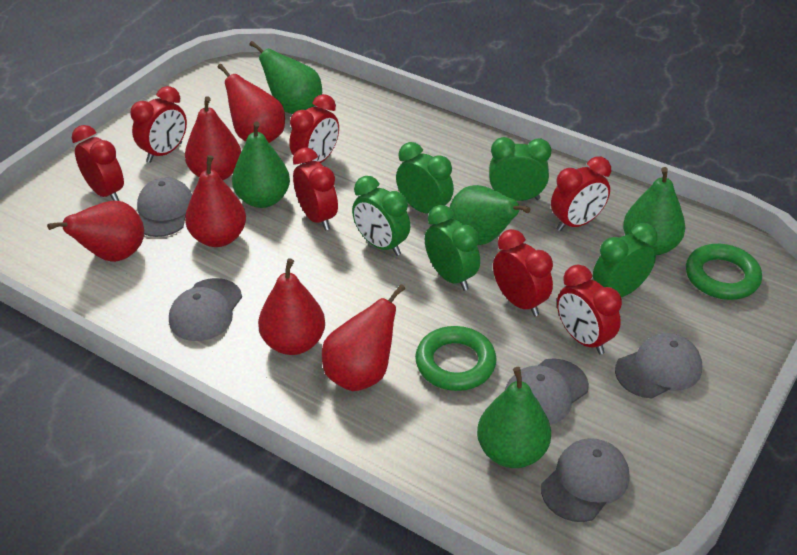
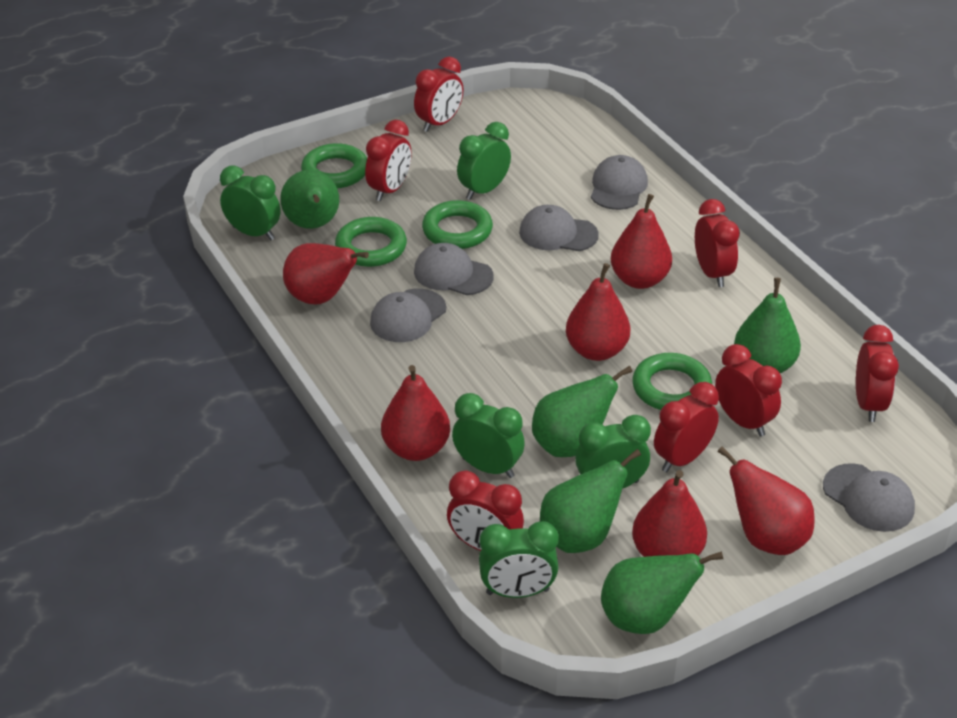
green ring: [415,326,496,391] [686,244,762,300] = 2 -> [301,143,367,188] [335,217,407,267] [422,200,493,249] [632,353,712,410] = 4

